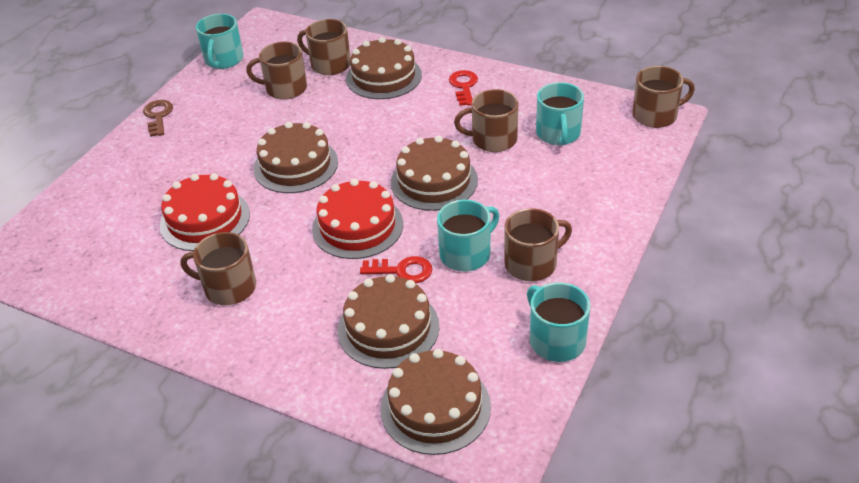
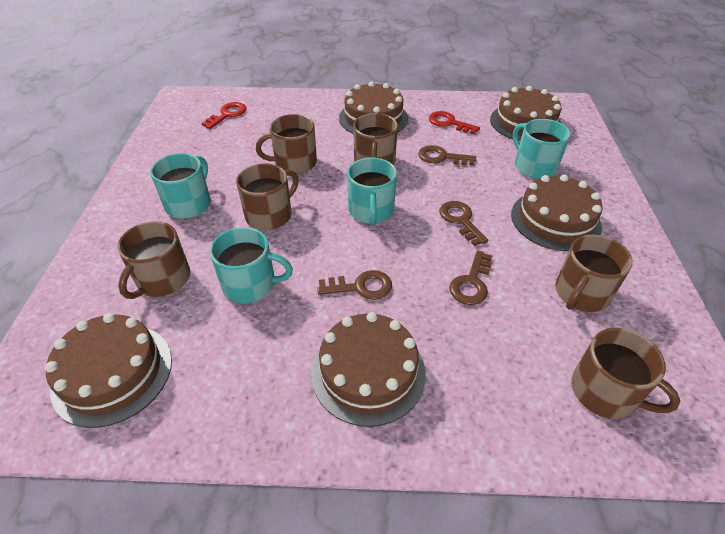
brown key: [143,100,173,137] = 1 -> [317,270,392,300] [418,145,476,166] [439,201,488,246] [449,250,493,305] = 4
red cake: [160,173,250,251] [312,179,403,259] = 2 -> none = 0

